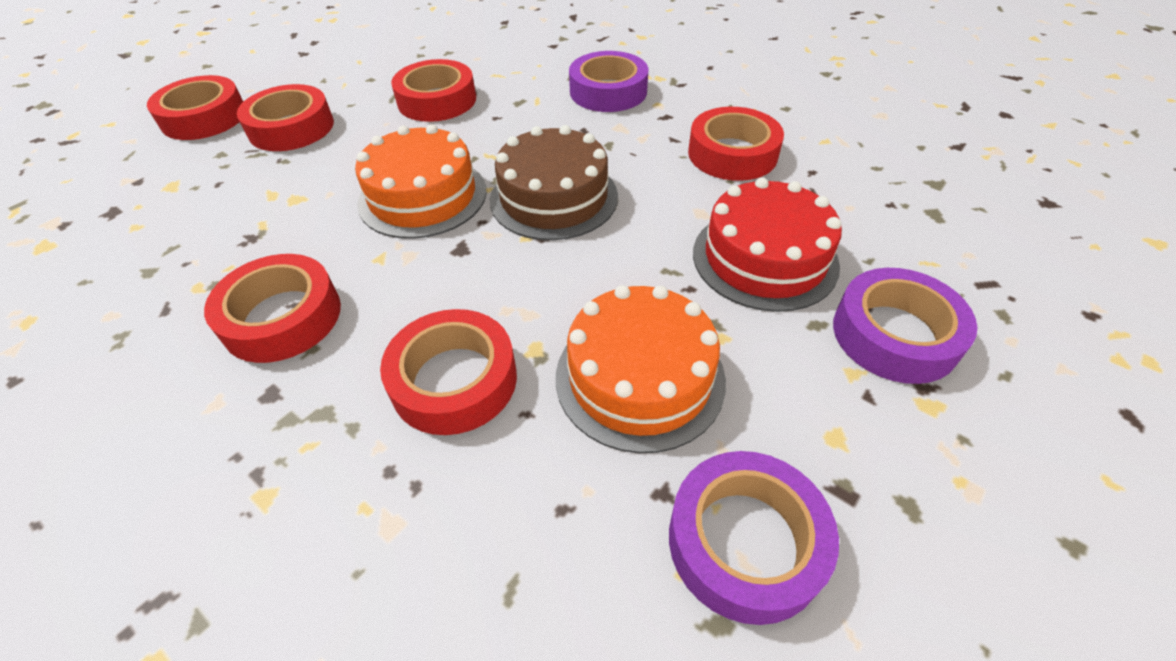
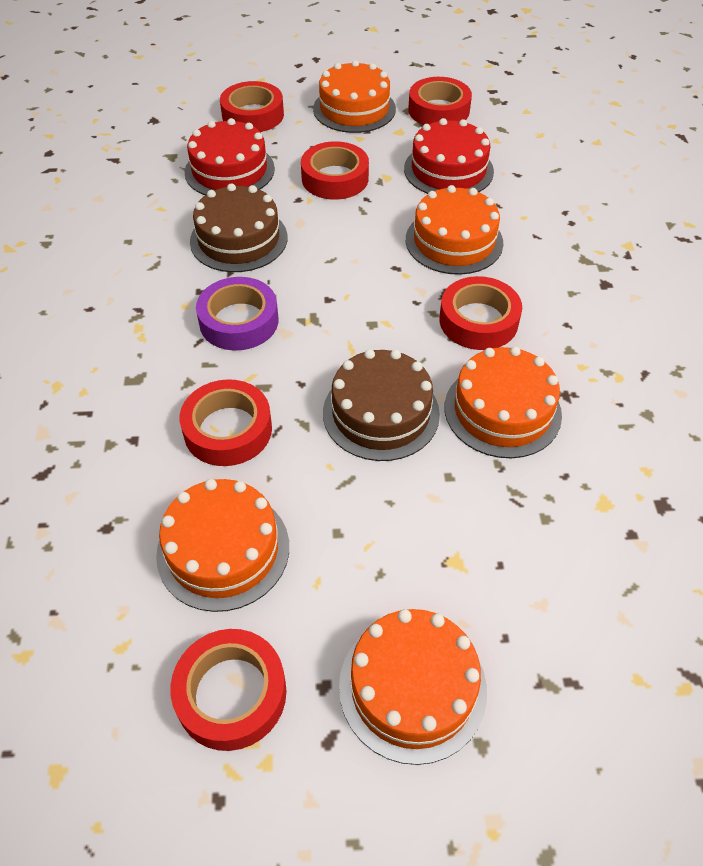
brown cake: [490,125,618,240] = 1 -> [190,184,287,272] [323,349,440,461] = 2
orange cake: [355,124,487,239] [556,285,726,453] = 2 -> [156,479,289,612] [313,60,396,133] [339,609,487,765] [406,185,503,275] [445,346,562,458] = 5
purple tape: [569,51,648,112] [669,451,839,625] [833,268,977,384] = 3 -> [196,277,278,351] = 1
red cake: [693,177,842,312] = 1 -> [185,118,275,195] [404,118,494,194] = 2

